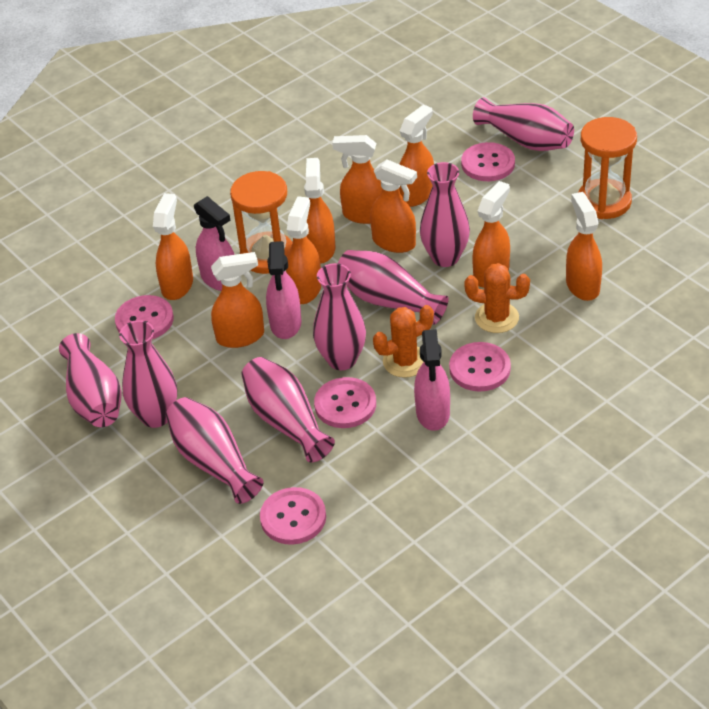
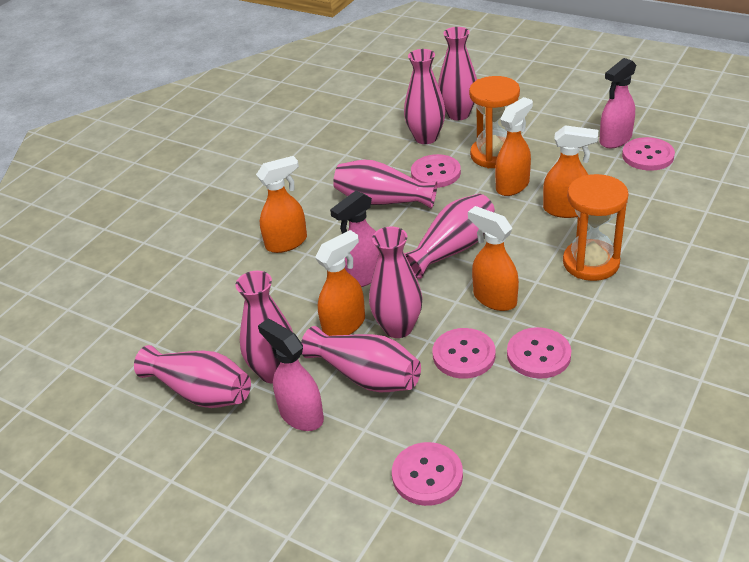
orange cactus: [373,305,434,378] [464,263,530,333] = 2 -> none = 0
orange spray bottle: [153,193,193,300] [211,252,264,348] [286,196,321,304] [304,158,336,264] [332,135,382,224] [370,160,417,253] [399,104,434,207] [472,181,510,288] [566,192,602,301] = 9 -> [256,156,307,253] [315,230,365,336] [468,206,519,311] [495,97,533,196] [543,125,598,218] = 5

